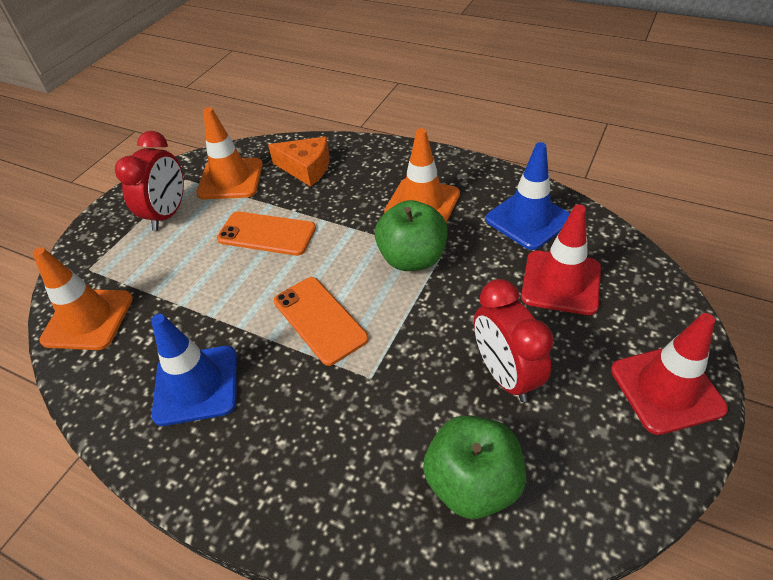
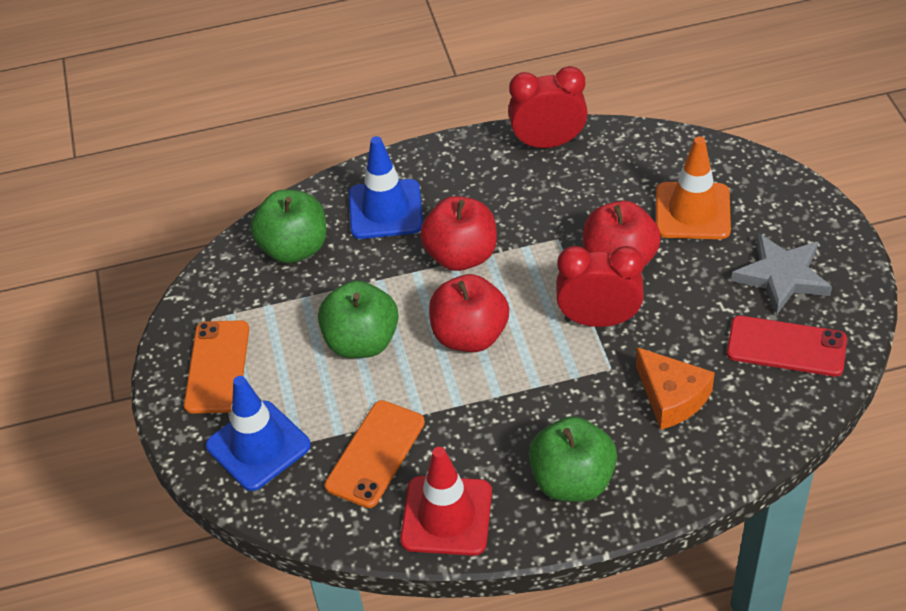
green apple: [375,200,448,271] [423,415,526,519] = 2 -> [251,190,327,263] [318,281,399,358] [529,416,617,502] = 3
grey star: none = 0 -> [731,233,832,315] = 1
orange traffic cone: [33,247,133,350] [197,107,263,199] [384,128,460,223] = 3 -> [656,136,731,239] = 1
red apple: none = 0 -> [420,196,497,271] [429,274,509,352] [583,201,661,268] = 3
red phone: none = 0 -> [727,316,847,377] = 1
red traffic cone: [521,204,601,315] [611,313,728,435] = 2 -> [400,447,492,556] = 1

